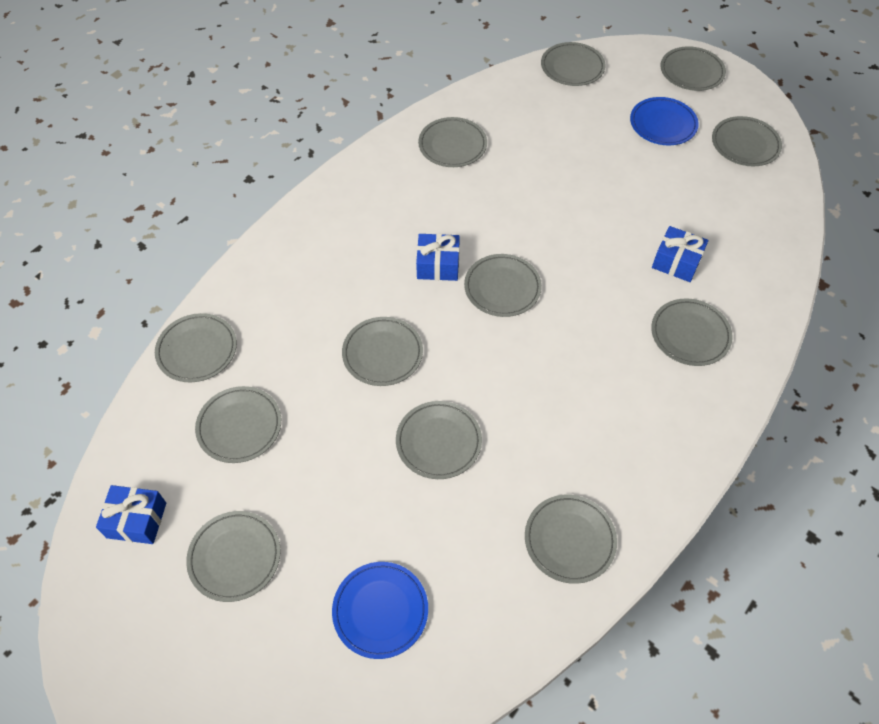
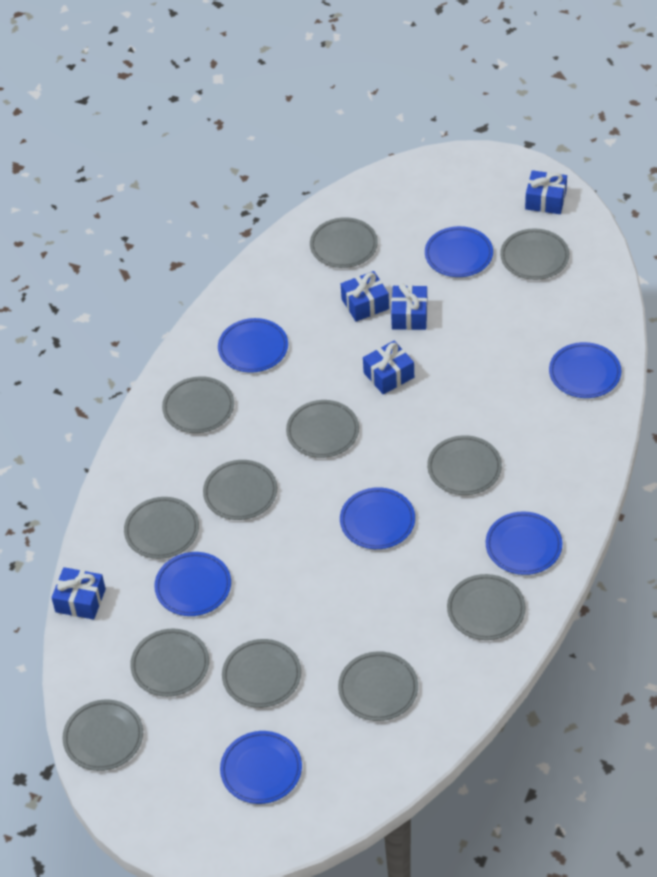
blue gift: [96,485,166,544] [416,234,460,281] [652,226,708,282] = 3 -> [51,567,106,620] [341,271,389,322] [363,341,414,395] [391,284,427,330] [525,170,567,214] = 5
blue plate: [332,562,428,659] [630,97,699,145] = 2 -> [154,552,231,616] [218,318,288,373] [220,731,302,804] [340,487,415,549] [425,226,493,277] [486,511,562,575] [549,342,621,398] = 7

